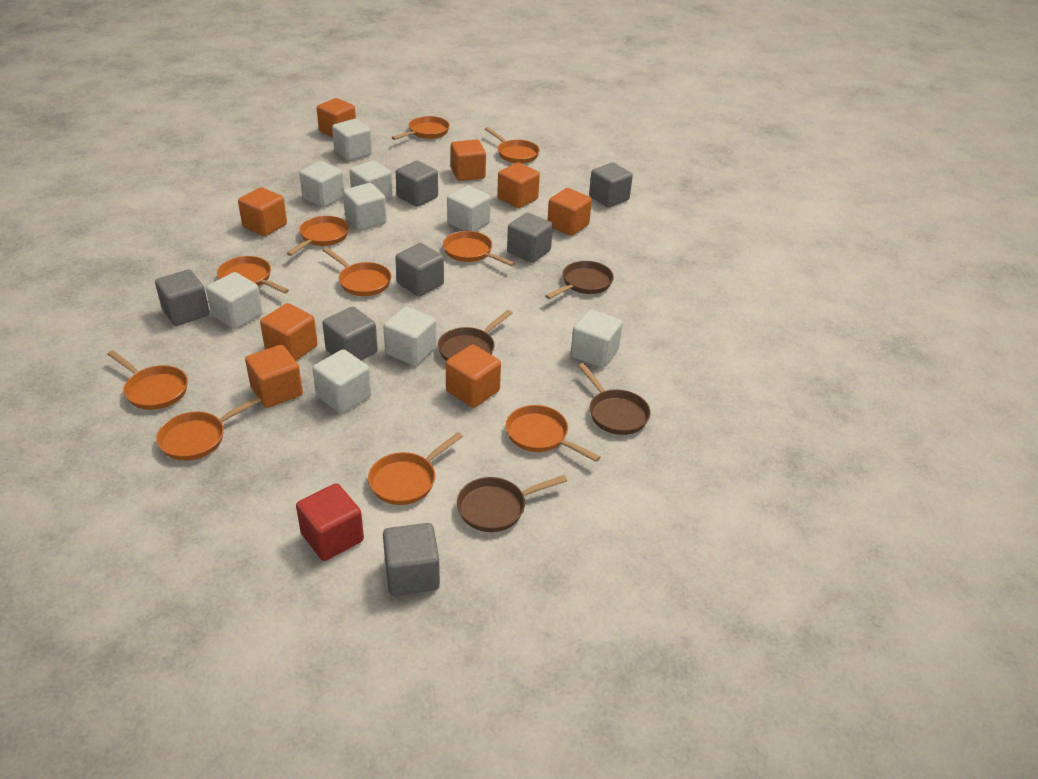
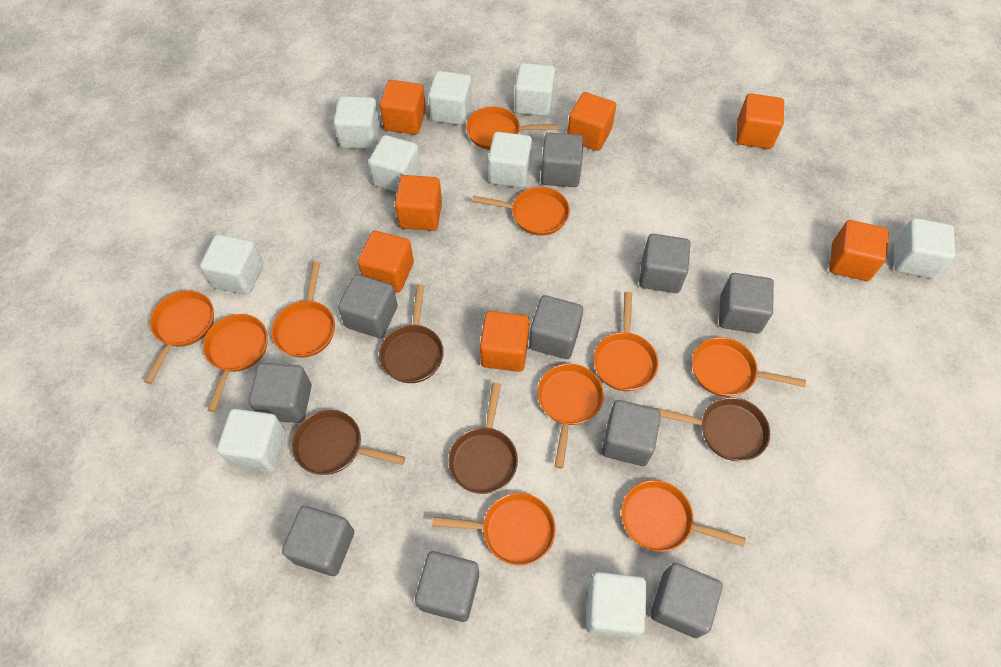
grey cube: [155,269,210,326] [322,307,378,360] [383,523,440,596] [395,243,444,297] [396,161,438,207] [507,213,553,263] [589,162,633,208] = 7 -> [249,363,312,423] [282,506,354,576] [338,274,398,338] [415,551,479,622] [529,295,583,359] [541,132,584,187] [602,400,661,466] [639,234,691,293] [650,563,722,638] [719,273,774,334] = 10
orange cube: [238,187,287,236] [245,345,303,408] [260,303,318,361] [317,98,356,137] [446,345,501,408] [451,139,486,181] [497,163,540,208] [548,188,592,236] = 8 -> [358,231,414,292] [380,80,426,135] [395,175,442,231] [480,311,530,372] [567,92,616,151] [736,94,784,149] [829,220,889,281] = 7
red cube: [296,483,364,561] = 1 -> none = 0

